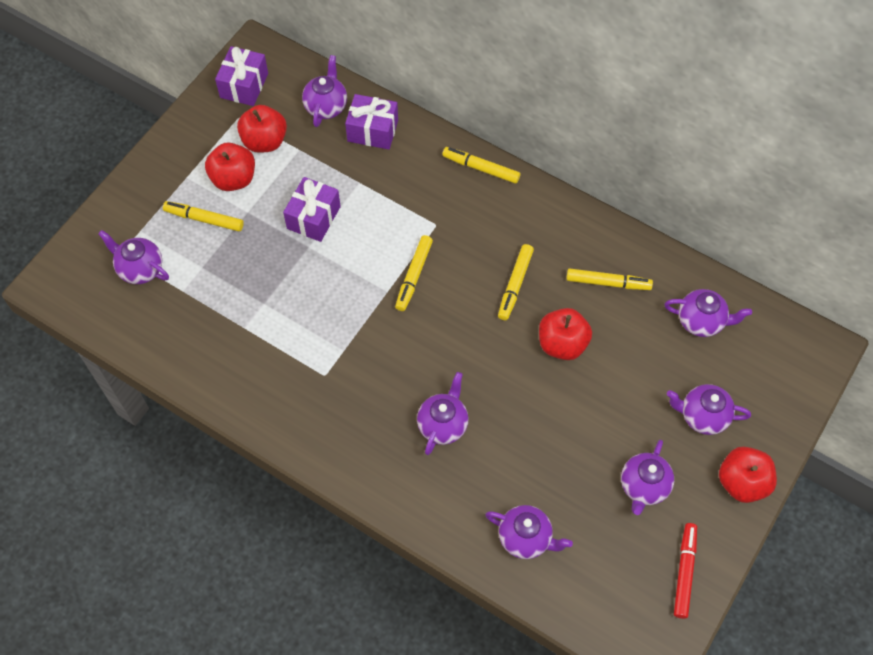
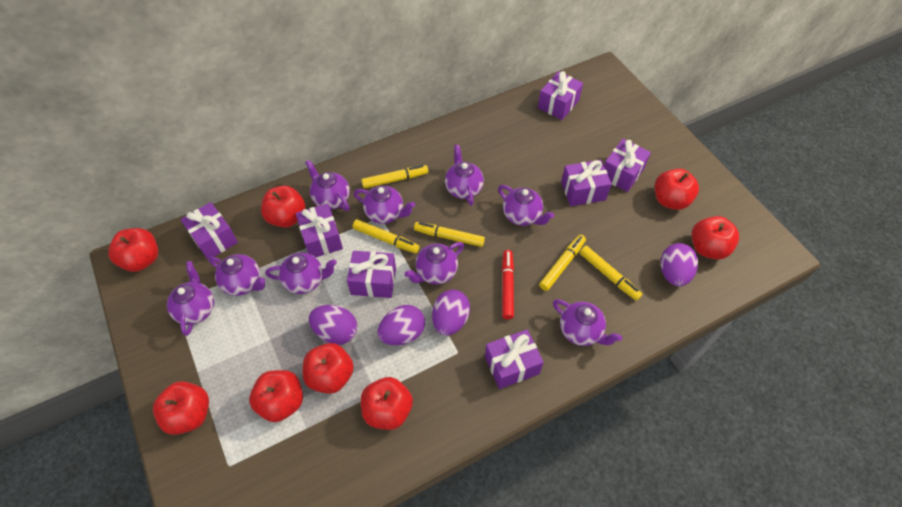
purple egg: none = 0 -> [309,305,357,345] [377,305,425,345] [432,290,470,335] [661,243,698,286] = 4
purple gift: [215,46,268,106] [283,177,341,242] [345,94,398,149] = 3 -> [180,202,238,259] [296,203,343,257] [347,251,396,298] [485,329,544,389] [538,71,583,120] [561,160,612,206] [604,139,651,192] = 7
purple teapot: [98,230,169,284] [302,55,347,127] [417,372,468,455] [485,505,573,559] [621,440,674,515] [664,289,752,337] [667,384,751,435] = 7 -> [167,261,214,336] [208,254,265,296] [265,253,337,294] [305,160,350,211] [354,186,415,224] [404,242,464,285] [445,145,484,206] [498,185,554,226] [553,299,622,346] = 9
red apple: [205,143,255,191] [237,105,287,153] [539,308,592,360] [719,447,777,503] = 4 -> [108,228,158,272] [153,381,209,435] [249,370,303,422] [261,186,305,228] [302,343,354,394] [361,377,413,430] [655,169,699,210] [692,216,739,259] = 8

